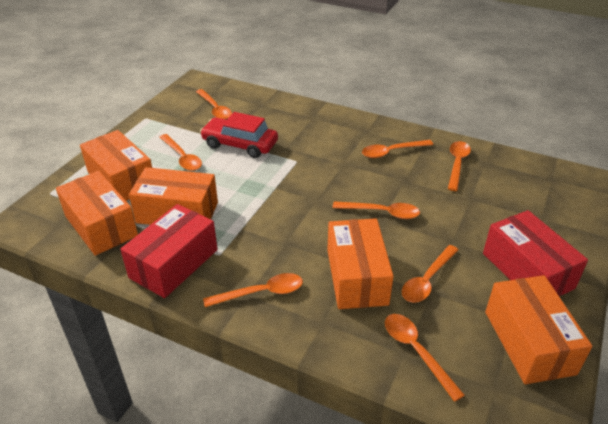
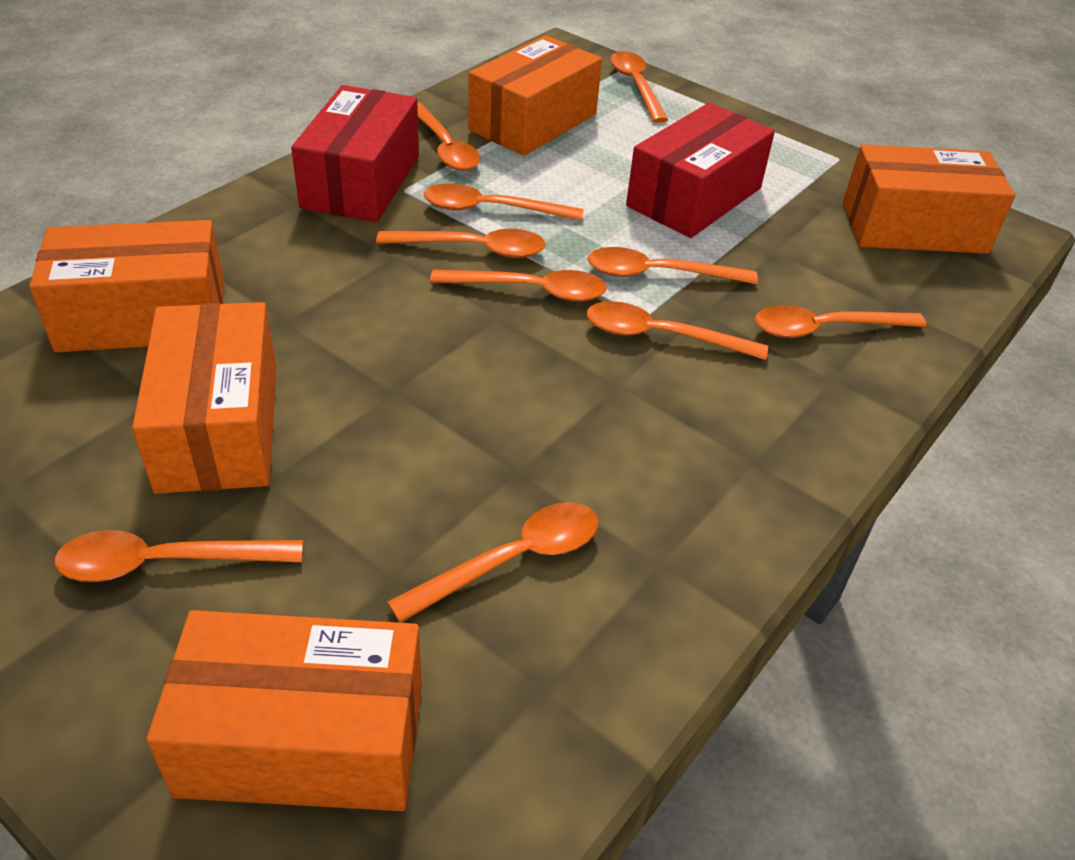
orange spoon: [159,134,202,171] [196,89,232,119] [203,273,303,307] [333,201,420,219] [362,140,433,158] [385,314,465,402] [402,245,458,302] [448,141,471,191] = 8 -> [54,530,303,582] [376,229,546,258] [387,502,598,623] [417,102,480,171] [424,183,583,221] [430,270,607,302] [586,301,768,360] [587,247,758,284] [610,51,668,123] [755,305,927,338] = 10
red car: [200,112,278,158] = 1 -> none = 0

